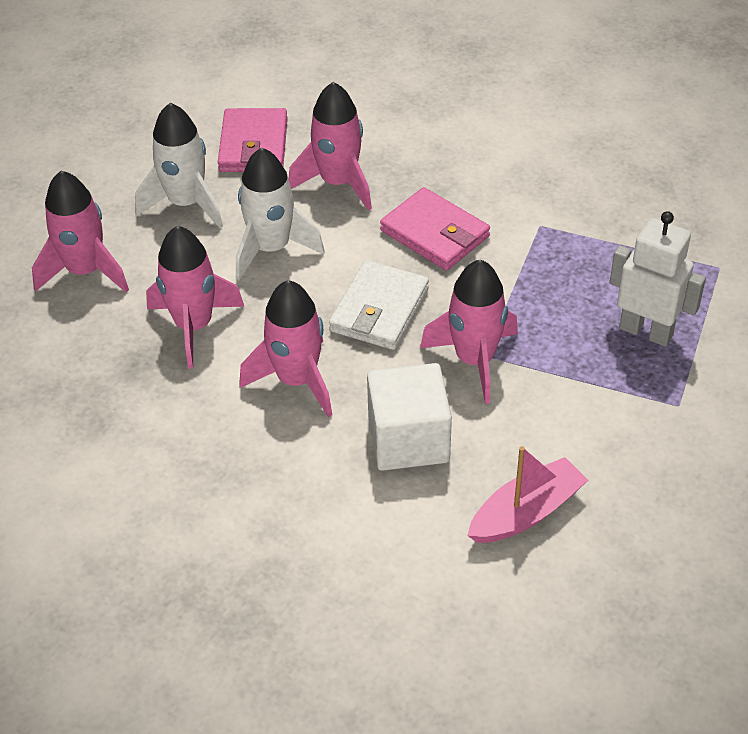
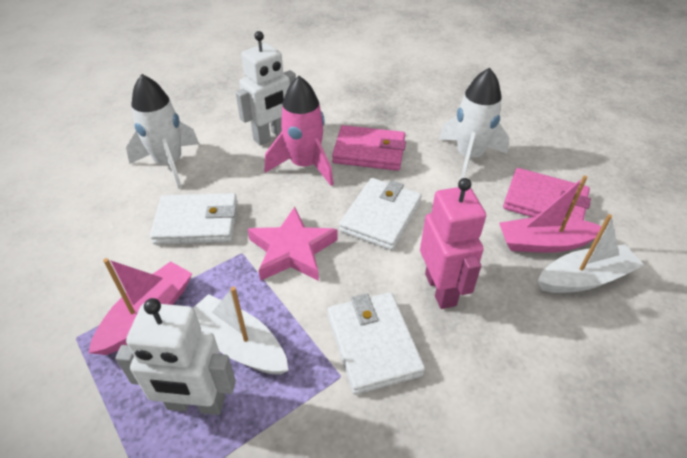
pink boat: [467,446,588,543] = 1 -> [89,258,192,355] [499,176,601,253] = 2
pink robot: none = 0 -> [420,178,486,309] = 1
pink rocket: [32,171,129,293] [146,226,244,369] [239,280,332,417] [288,82,372,211] [420,260,518,404] = 5 -> [264,76,334,186] = 1
pink star: none = 0 -> [248,207,338,281] = 1
white boat: none = 0 -> [193,286,289,375] [538,214,644,293] = 2
white cube: [367,363,452,471] = 1 -> none = 0
white robot: [610,211,706,347] = 1 -> [115,298,236,415] [236,31,296,146] = 2
white wallet: [329,260,429,350] = 1 -> [150,193,238,245] [328,292,425,395] [339,178,422,250] = 3

